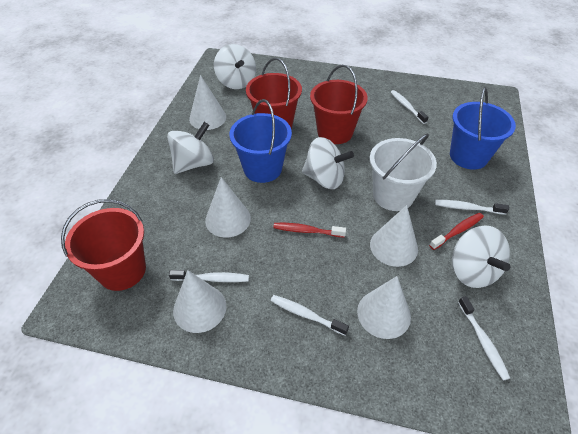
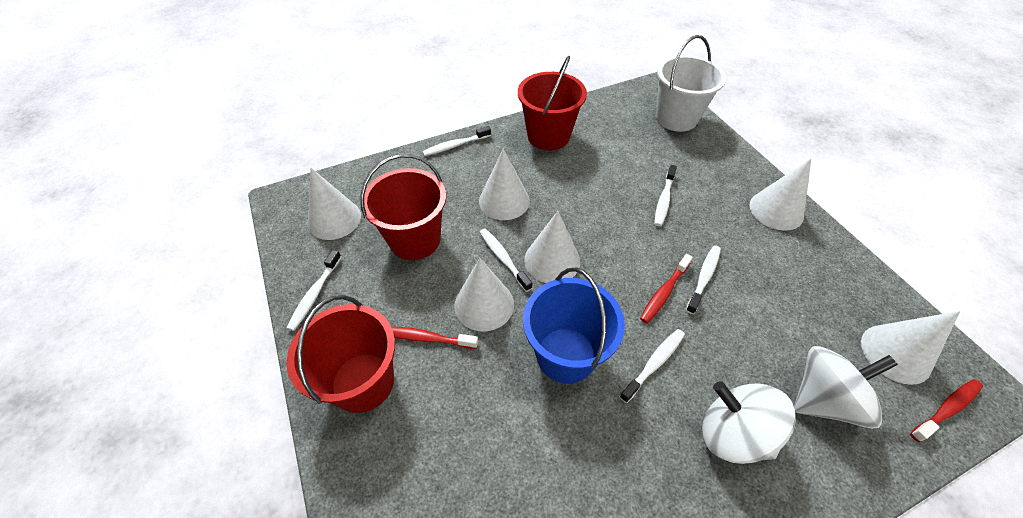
blue bucket: [229,99,292,183] [450,87,516,170] = 2 -> [523,268,625,384] = 1
red toothbrush: [273,223,346,238] [429,213,484,250] = 2 -> [391,327,478,349] [640,254,693,323] [910,379,983,442] = 3
white cone: [173,270,226,333] [189,75,226,130] [205,177,251,238] [357,276,411,339] [370,205,418,267] = 5 -> [308,168,361,240] [454,258,514,331] [479,149,530,220] [524,211,580,283] [749,158,811,231] [861,311,960,385] = 6
white spinning top: [167,122,214,174] [214,44,256,89] [302,137,354,189] [452,225,511,288] = 4 -> [702,381,796,464] [794,346,898,429] = 2
white toothbrush: [169,270,249,282] [271,295,349,336] [391,90,429,124] [435,200,509,215] [458,296,510,381] = 5 -> [287,250,341,331] [422,126,491,156] [480,228,532,292] [619,329,685,403] [654,165,677,227] [686,245,721,314] = 6

